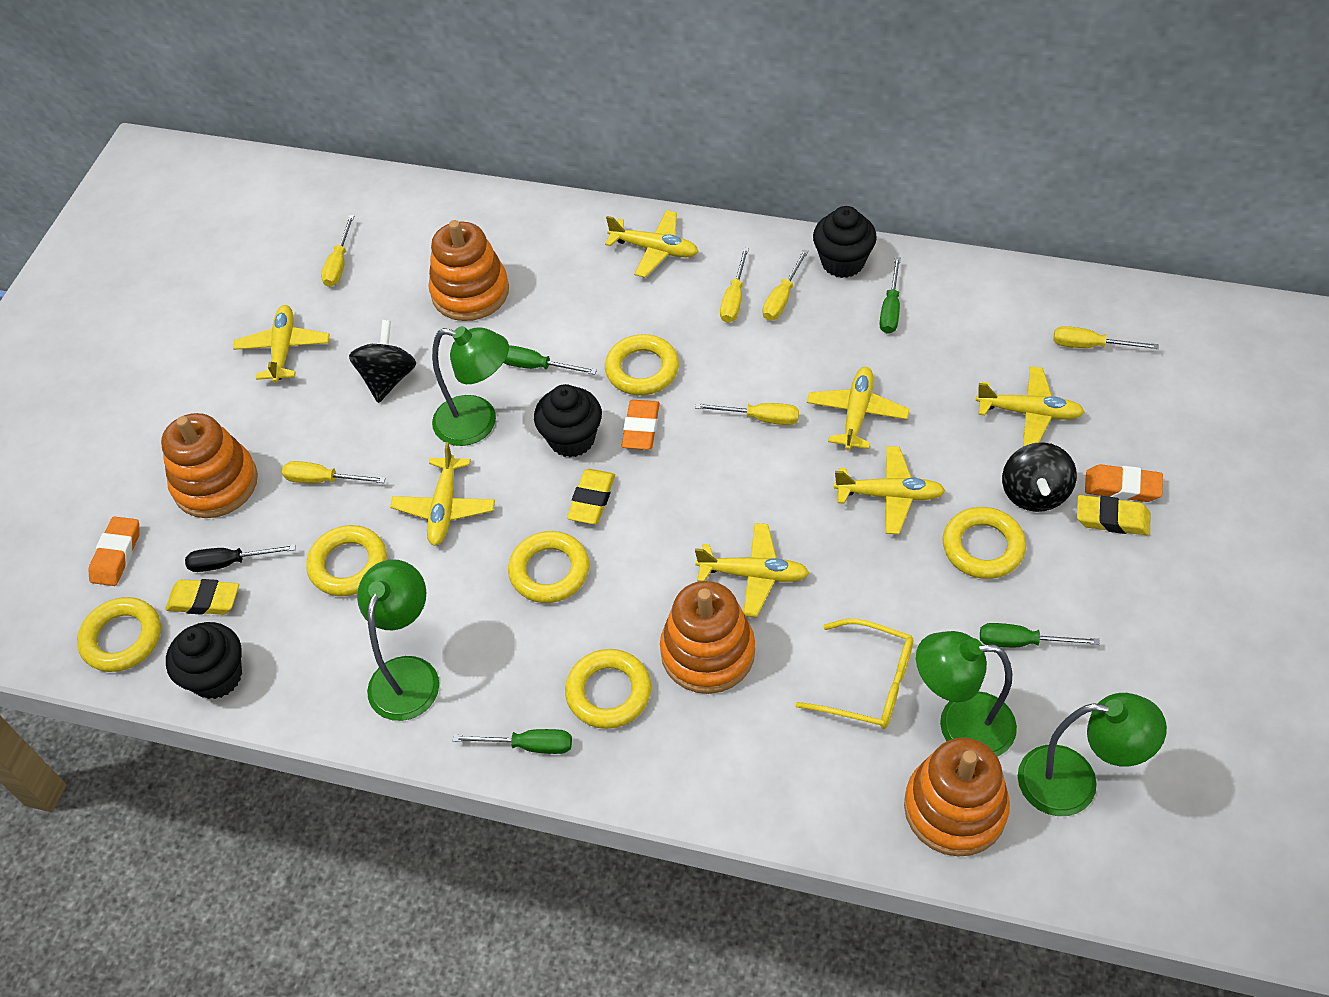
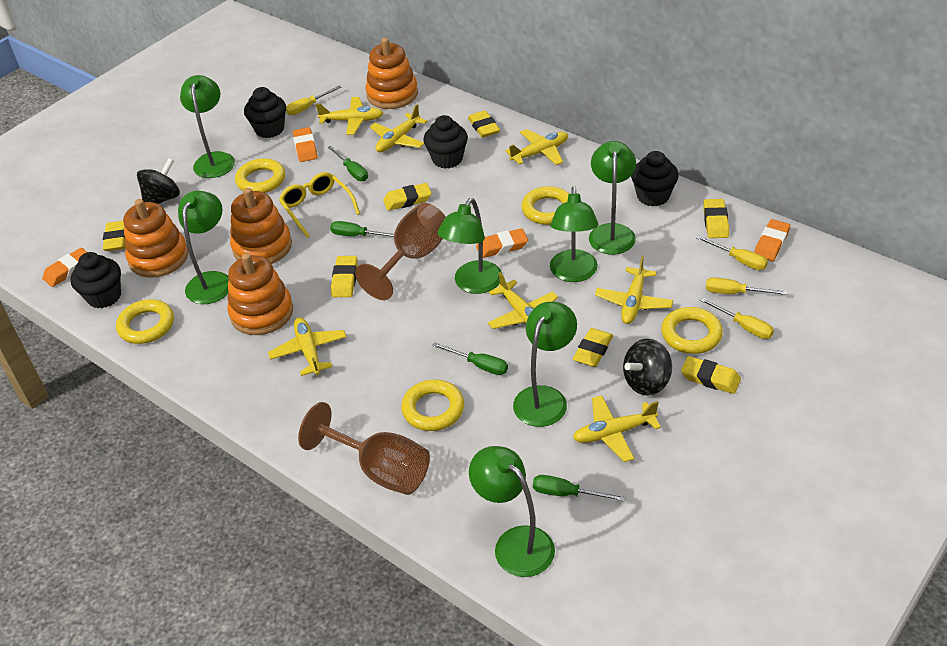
black cupcake: [166,622,242,699] [534,384,602,457] [813,206,877,278] = 3 -> [70,252,121,308] [244,87,286,138] [423,115,468,169] [631,151,679,207] = 4
black screwdriver: [185,545,296,572] = 1 -> none = 0
brown goblet: none = 0 -> [298,402,430,495] [355,203,446,300] = 2
green lamp: [357,559,439,721] [432,326,509,446] [916,631,1017,757] [1018,693,1167,816] = 4 -> [178,191,229,304] [180,75,235,178] [437,198,502,294] [469,446,555,577] [513,302,577,427] [550,186,598,282] [589,141,636,255] = 7
orange eraser: [89,516,140,586] [622,400,660,450] [1085,464,1163,502] = 3 -> [42,247,87,287] [293,127,318,162] [476,228,528,258] [754,219,790,261] = 4
yellow eraser: [165,579,239,615] [567,469,615,524] [1077,495,1150,536] = 3 -> [103,221,125,251] [331,256,358,297] [383,183,432,211] [468,110,500,138] [573,328,613,367] [681,356,741,394] [703,199,729,238] = 7
yellow ring: [77,597,161,672] [306,525,387,596] [508,531,589,603] [565,649,651,729] [605,334,679,395] [943,507,1026,579] = 6 -> [116,299,174,344] [235,158,285,193] [401,380,464,431] [521,186,570,225] [661,307,723,354] = 5
yellow screwdriver: [282,461,386,483] [321,215,354,287] [695,403,799,425] [720,248,749,323] [763,249,809,321] [1053,326,1159,349] = 6 -> [286,86,341,115] [696,235,768,270] [700,297,774,339] [706,277,787,295] = 4

